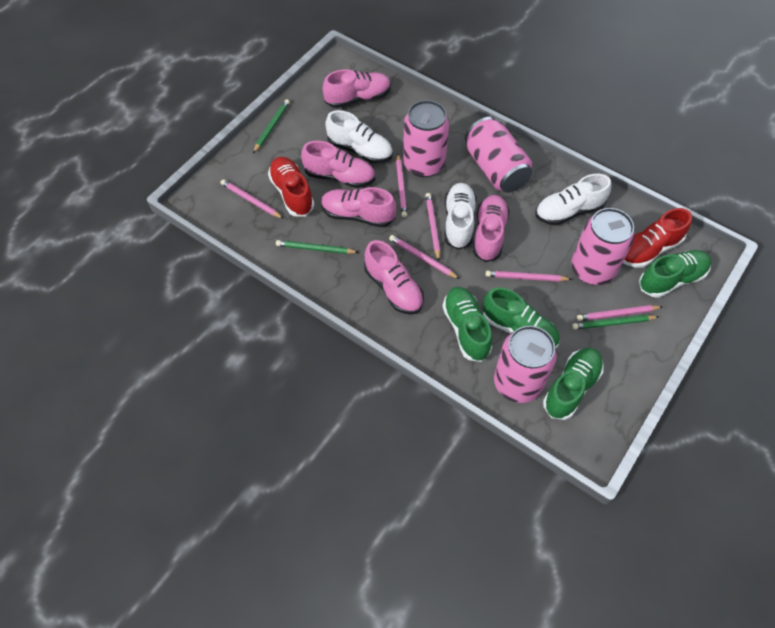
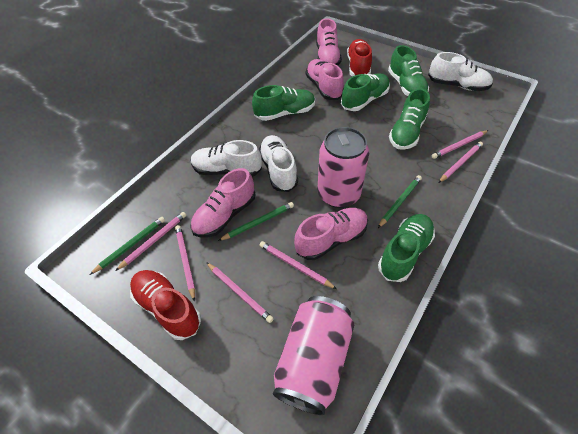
green shoe: [442,287,492,362] [483,287,560,348] [543,348,604,420] [639,250,711,298] = 4 -> [252,85,315,121] [341,73,390,111] [378,214,435,282] [388,45,429,96] [389,88,430,150] = 5
pink can: [403,100,449,177] [465,117,532,193] [494,326,557,403] [571,208,635,285] = 4 -> [273,296,354,415] [317,127,369,208] = 2
pink shoe: [301,141,375,188] [321,187,396,227] [323,69,391,108] [364,240,424,315] [473,195,510,262] = 5 -> [190,168,255,237] [294,208,368,260] [306,59,344,100] [316,18,342,66] = 4

